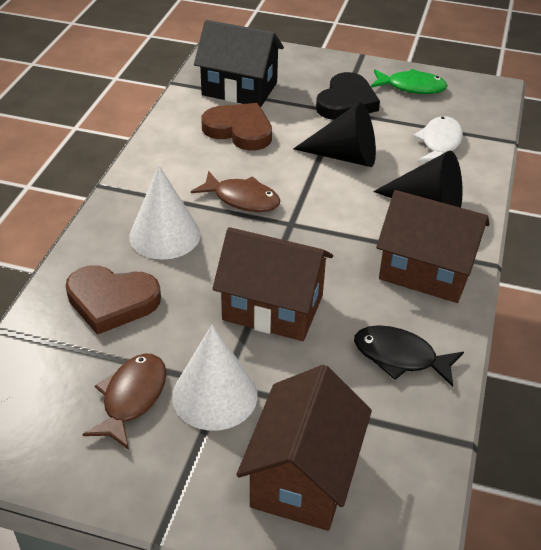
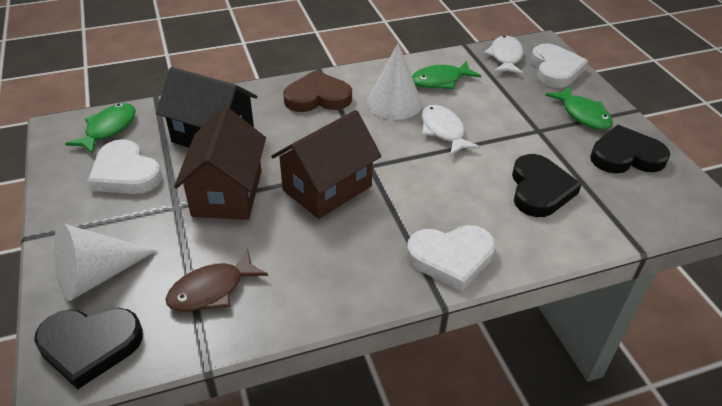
black cone: [293,102,376,167] [373,151,463,208] = 2 -> none = 0
black fish: [354,325,464,387] = 1 -> none = 0
black heart: [316,72,380,120] = 1 -> [34,308,143,390] [512,154,582,217] [590,125,670,173] = 3
brown fish: [82,353,166,450] [191,171,281,212] = 2 -> [166,249,268,312] = 1
brown heart: [66,265,161,335] [202,103,272,151] = 2 -> [283,70,352,112] = 1
brown house: [212,227,333,341] [236,365,372,531] [376,190,490,303] = 3 -> [174,107,266,220] [271,110,382,219] = 2
green fish: [371,69,448,94] = 1 -> [65,103,136,154] [412,61,481,89] [545,86,613,130] = 3
white fish: [413,116,463,162] = 1 -> [422,105,480,156] [484,36,523,75] = 2
white heart: none = 0 -> [88,139,162,194] [407,225,496,291] [531,44,588,88] = 3

